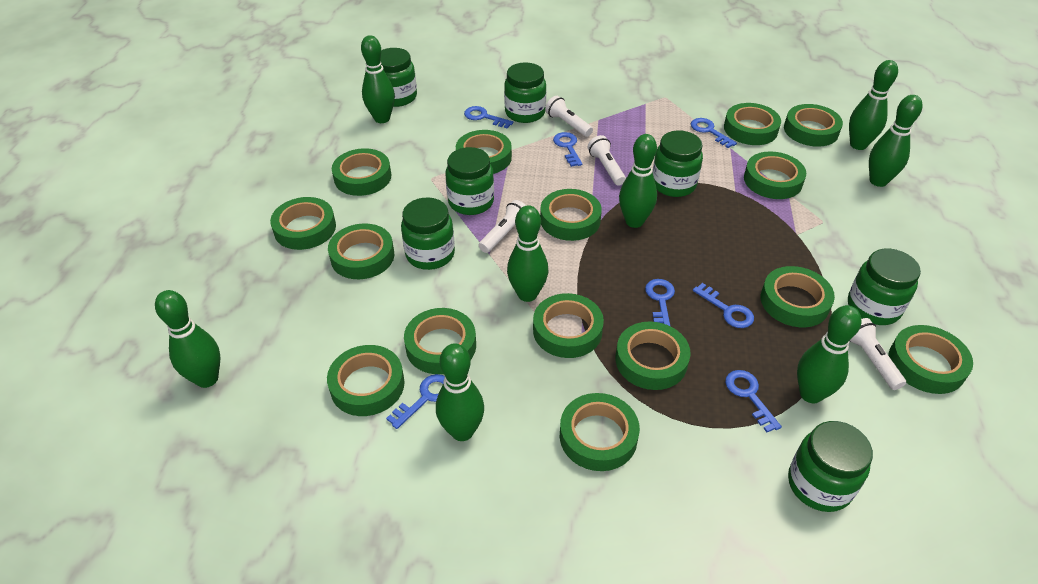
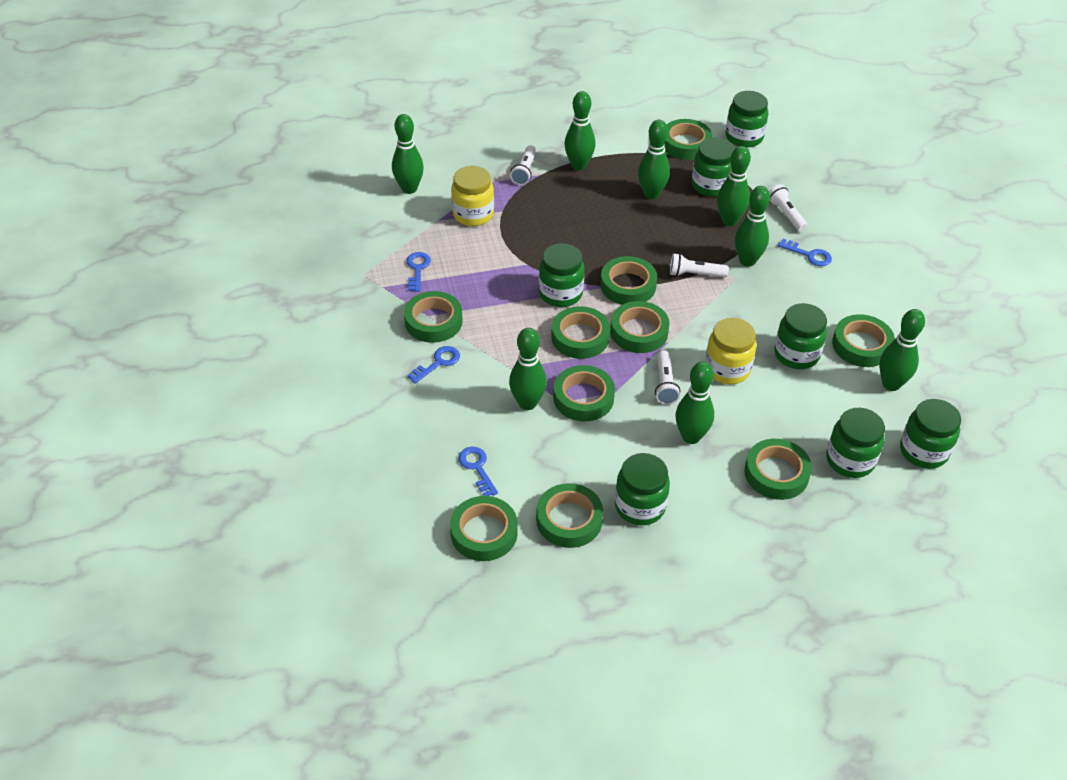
blue key: [386,374,445,429] [464,106,513,128] [553,132,583,167] [645,279,675,326] [691,118,737,148] [693,283,754,328] [725,370,782,432] = 7 -> [406,252,431,292] [407,346,460,384] [458,447,498,496] [778,239,832,266] = 4
green tape: [270,197,336,250] [327,345,405,416] [328,223,394,279] [332,148,391,196] [404,308,476,374] [456,130,512,174] [533,293,604,358] [540,189,602,241] [560,393,640,471] [615,322,691,390] [724,103,781,145] [744,151,806,199] [761,266,835,327] [784,104,843,147] [888,325,973,394] = 15 -> [404,291,463,343] [450,496,518,561] [536,483,603,548] [551,306,610,359] [553,365,615,421] [600,256,657,305] [610,301,670,353] [664,119,712,160] [744,439,812,500] [832,314,895,367] = 10
yellow jar: none = 0 -> [451,166,494,226] [705,318,756,384] = 2

